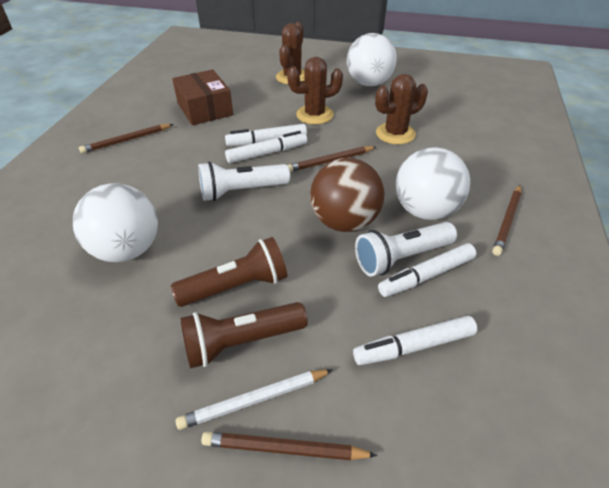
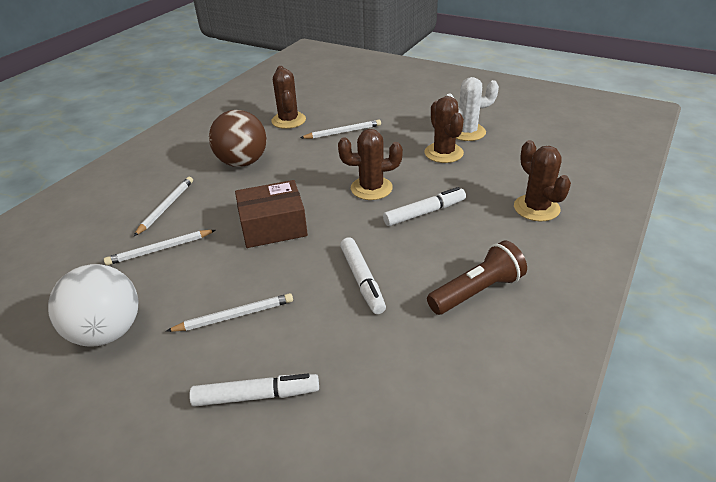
brown cactus: [276,22,305,84] [287,57,343,124] [375,74,428,145] = 3 -> [271,66,306,129] [338,129,403,200] [425,96,464,163] [514,140,571,221] = 4
brown flashlight: [171,237,287,307] [180,302,308,369] = 2 -> [427,240,527,315] = 1
brown pencil: [79,124,173,154] [201,432,377,460] [288,146,376,172] [492,185,521,256] = 4 -> none = 0
white ball: [73,184,158,262] [347,33,397,86] [396,147,470,220] = 3 -> [48,264,139,347] = 1
white cactus: none = 0 -> [446,77,499,141] = 1
white flashlight: [198,162,290,201] [355,222,457,276] = 2 -> none = 0
white marker: [225,124,307,146] [225,131,307,163] [353,316,477,365] [378,243,477,297] = 4 -> [189,374,319,407] [340,237,386,314] [383,187,466,226] = 3
white pencil: [176,369,332,430] = 1 -> [104,230,216,265] [134,177,193,236] [166,293,293,332] [300,120,381,139] = 4

